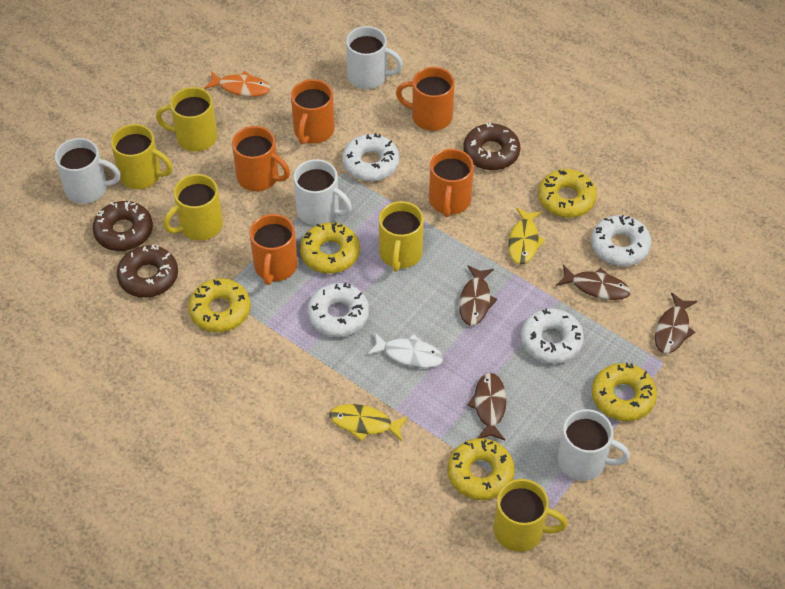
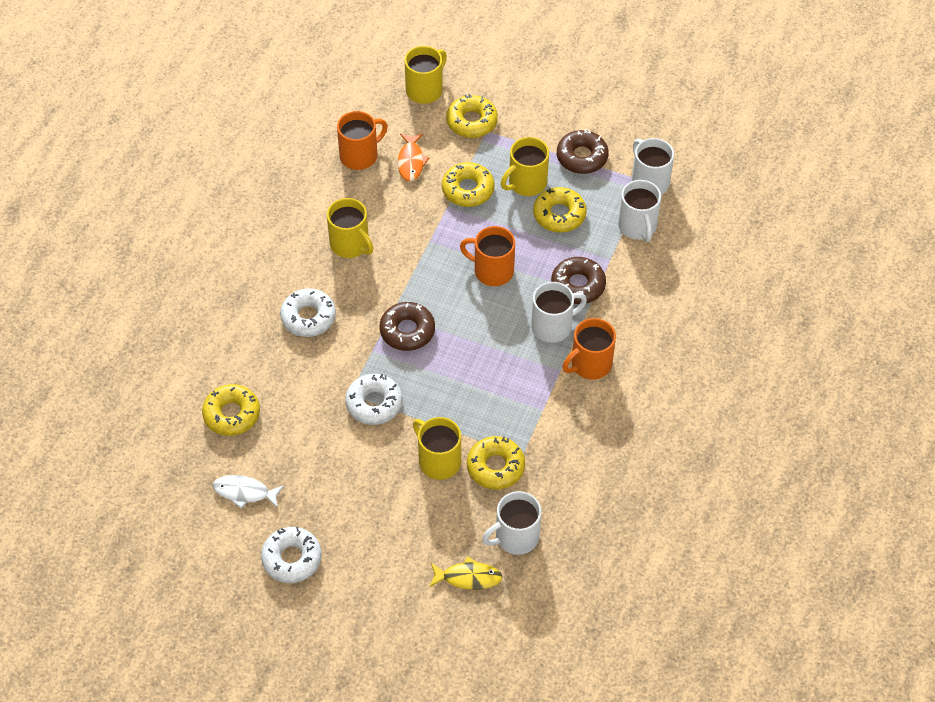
brown fish: [459,265,497,326] [467,373,507,440] [556,265,631,300] [655,293,697,354] = 4 -> none = 0
orange mug: [232,126,290,191] [250,214,298,285] [291,79,335,144] [396,67,455,131] [429,149,474,217] = 5 -> [337,111,388,170] [460,226,515,286] [562,318,616,380] = 3
white donut: [307,283,369,337] [342,133,399,181] [521,308,584,364] [591,215,651,266] = 4 -> [261,527,322,583] [280,288,336,337] [345,374,402,425] = 3
yellow fish: [330,404,408,441] [508,208,546,264] = 2 -> [429,557,502,590] = 1
yellow mug: [111,124,173,189] [156,87,218,151] [163,174,223,241] [379,201,424,272] [494,479,568,552] = 5 -> [327,198,373,258] [405,46,447,104] [413,417,461,480] [501,137,549,196] = 4

